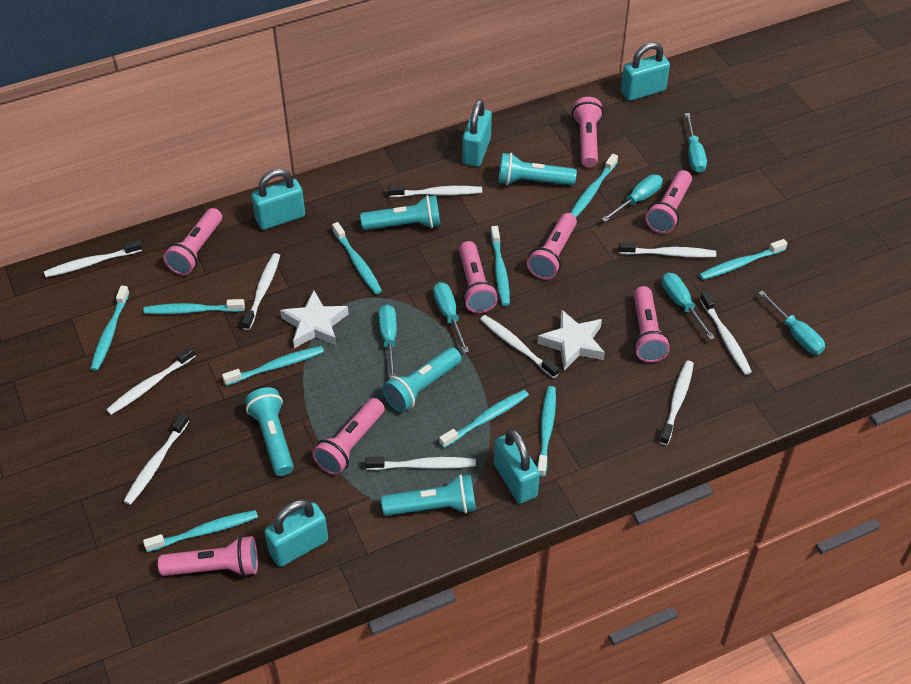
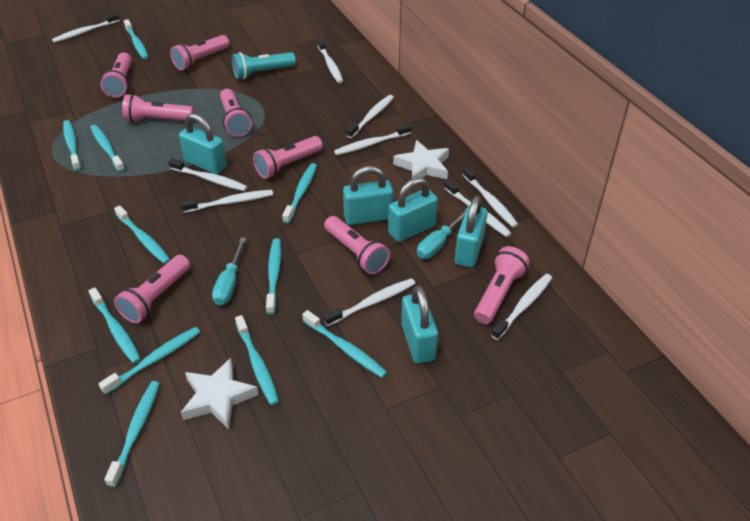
turquoise flashlight: [245,387,294,476] [360,195,441,230] [381,474,476,516] [382,347,462,412] [498,153,577,185] = 5 -> [232,52,296,79] = 1
turquoise screwdriver: [378,304,397,377] [433,282,469,353] [601,174,663,222] [662,272,715,340] [685,113,707,173] [758,290,825,355] = 6 -> [212,237,246,305] [417,208,467,259] = 2
turquoise toothbrush: [90,285,130,371] [143,299,245,314] [143,510,258,552] [222,346,324,386] [332,222,382,294] [439,390,529,448] [491,226,510,306] [537,386,556,477] [570,154,618,217] [699,239,787,280] = 10 -> [63,120,81,171] [89,288,141,364] [90,125,125,172] [98,327,200,395] [104,381,160,487] [114,205,170,264] [124,19,149,59] [235,315,279,405] [266,238,281,315] [282,163,317,224] [302,310,387,378] = 11

